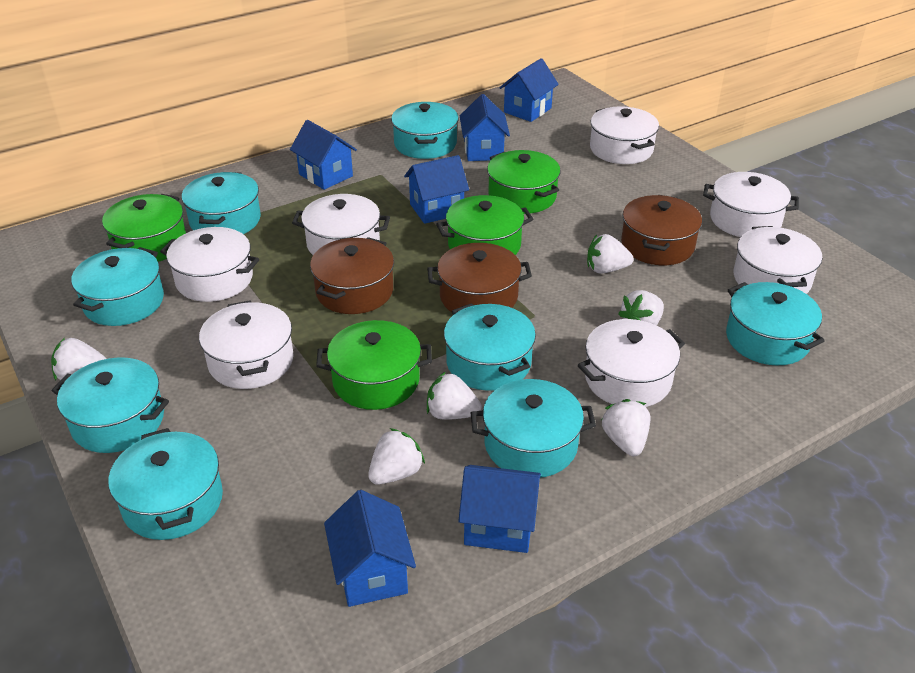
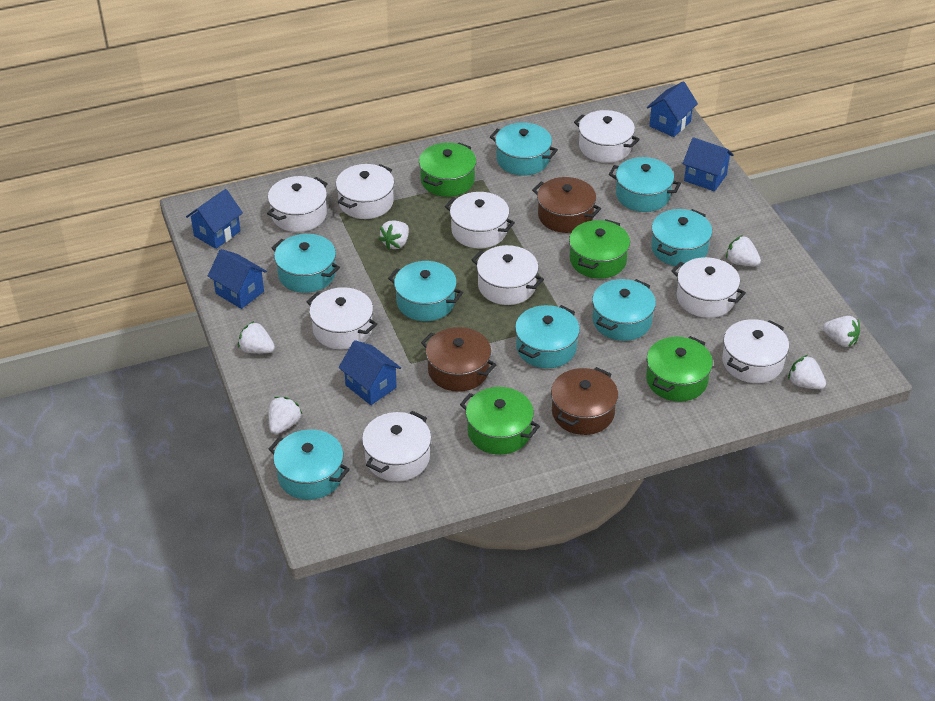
blue house: [290,120,357,190] [324,490,416,607] [404,155,469,224] [458,465,541,553] [460,94,510,161] [499,58,559,122] = 6 -> [186,189,243,249] [208,249,267,309] [339,340,401,405] [647,81,698,137] [683,137,733,191] = 5
white pot: [160,227,259,302] [199,300,293,389] [292,194,390,255] [578,319,685,407] [590,106,659,164] [703,172,799,237] [734,226,822,294] = 7 -> [267,176,328,232] [306,287,377,350] [336,164,394,219] [362,411,431,481] [445,192,515,249] [472,245,544,305] [574,110,640,163] [671,257,746,318] [722,319,789,383] = 9

